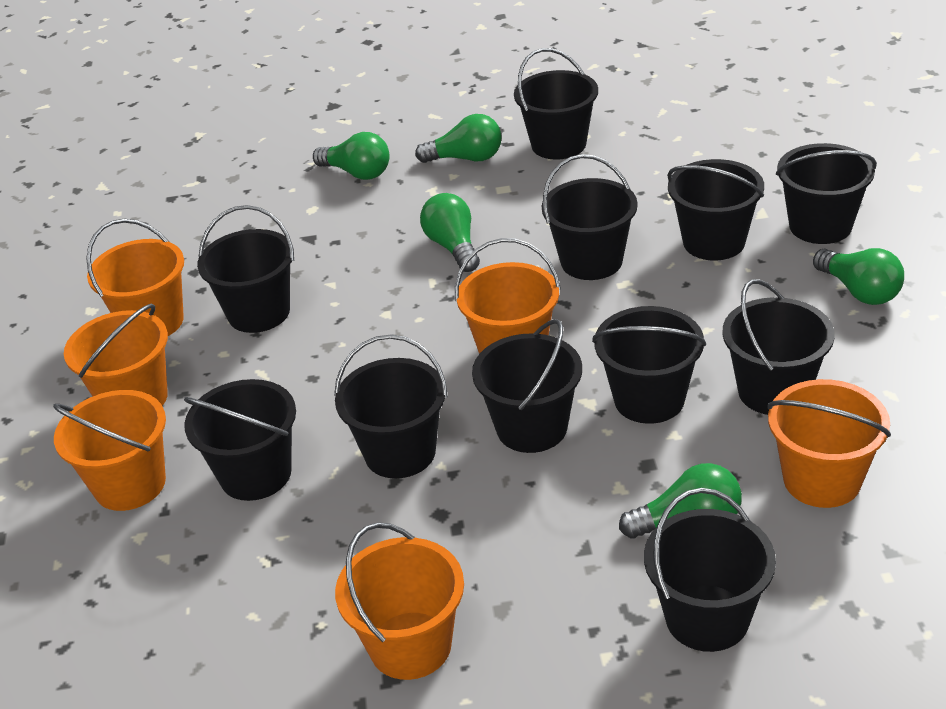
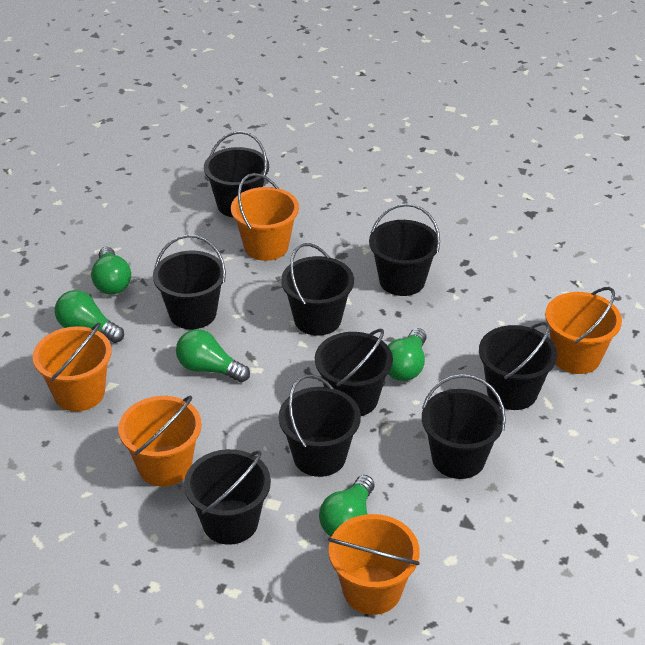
black bucket: [184,379,296,501] [197,205,294,333] [334,334,448,479] [472,319,582,453] [514,48,598,160] [542,154,638,280] [592,306,706,424] [644,488,776,652] [667,159,764,261] [722,279,835,415] [776,143,877,244] = 11 -> [153,235,226,329] [184,449,271,545] [204,131,269,217] [279,374,361,477] [281,243,354,336] [315,329,393,416] [369,204,440,296] [422,374,506,479] [479,322,557,410] = 9
orange bucket: [53,390,166,511] [64,304,168,406] [86,219,184,336] [335,522,464,680] [455,238,561,354] [768,379,891,508] = 6 -> [33,323,112,412] [118,395,202,487] [231,173,299,261] [328,514,420,615] [545,287,622,374] = 5

